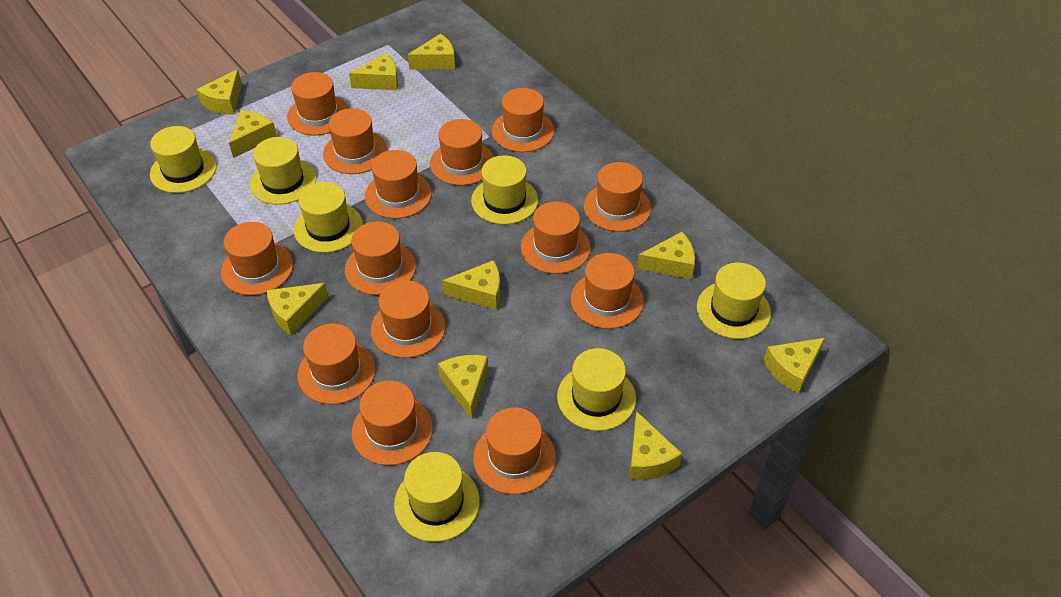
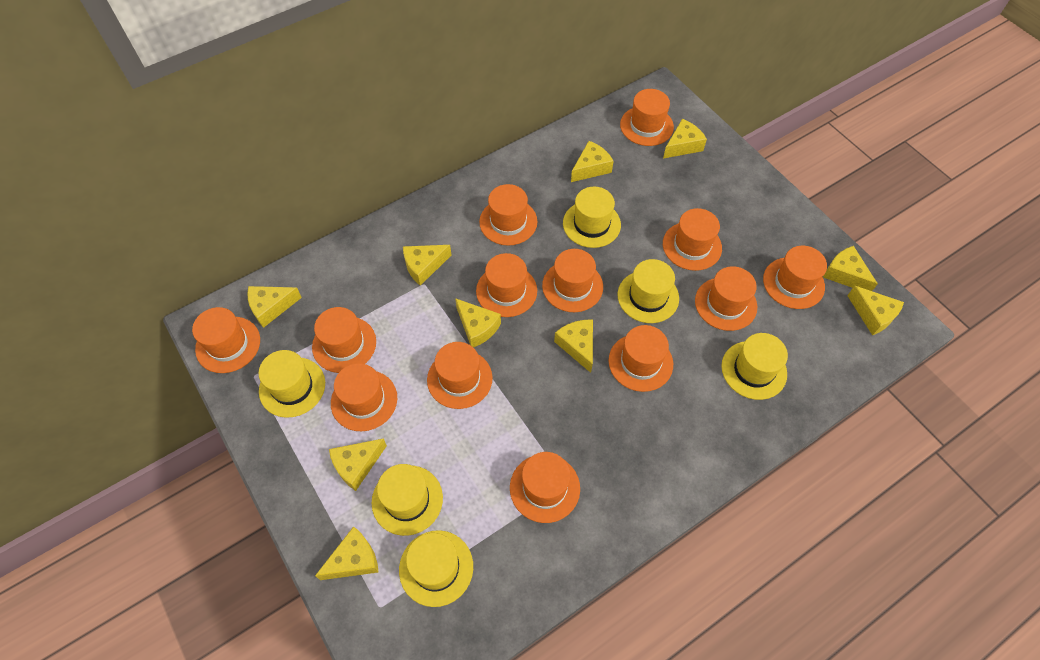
orange hat: [221,222,293,295] [287,72,349,135] [297,324,376,404] [323,108,388,174] [345,221,416,295] [352,381,433,466] [365,150,432,219] [371,280,446,358] [430,119,494,185] [473,408,556,494] [492,88,554,152] [521,202,591,274] [571,253,644,329] [584,162,651,232] = 14 -> [192,307,260,373] [312,307,376,373] [331,363,397,431] [427,342,493,409] [476,253,537,317] [479,184,537,246] [510,452,580,523] [542,249,603,312] [609,325,673,392] [620,89,674,146] [663,208,722,271] [695,266,757,331] [763,246,827,309] = 13
yellow hat: [150,126,217,193] [250,137,316,205] [294,182,363,253] [394,452,480,542] [471,155,538,225] [557,348,636,431] [697,263,771,339] = 7 -> [258,350,325,418] [372,464,443,536] [399,530,473,607] [563,187,621,248] [618,259,679,323] [721,333,788,400] = 6

